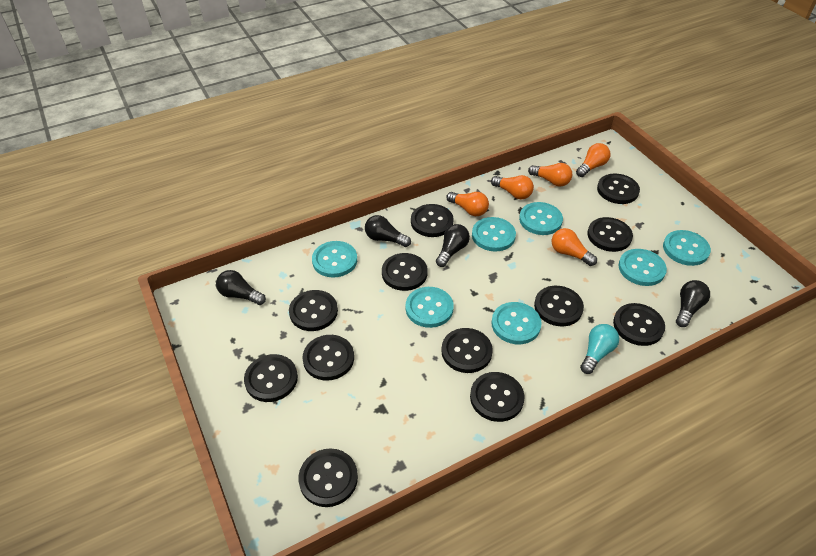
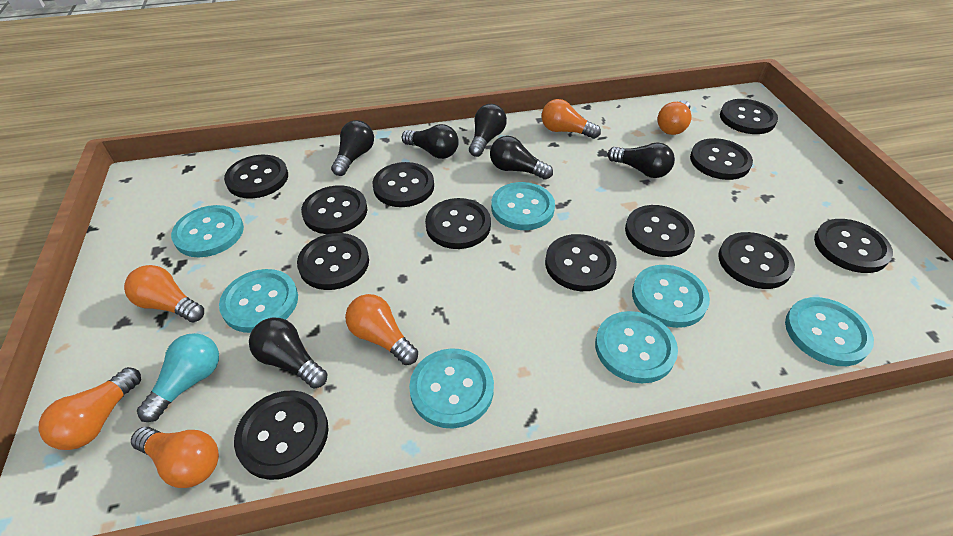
black light bulb: [216,270,266,305] [365,215,411,247] [436,224,470,267] [676,280,710,327] = 4 -> [249,318,327,389] [331,120,374,176] [402,124,459,159] [469,104,507,157] [490,136,553,180] [607,142,675,178] = 6
orange light bulb: [446,192,489,216] [491,175,534,199] [528,163,572,187] [552,228,597,266] [576,143,610,177] = 5 -> [39,367,141,450] [124,265,204,322] [131,427,219,488] [345,294,418,365] [542,99,601,139] [657,100,691,135] = 6

